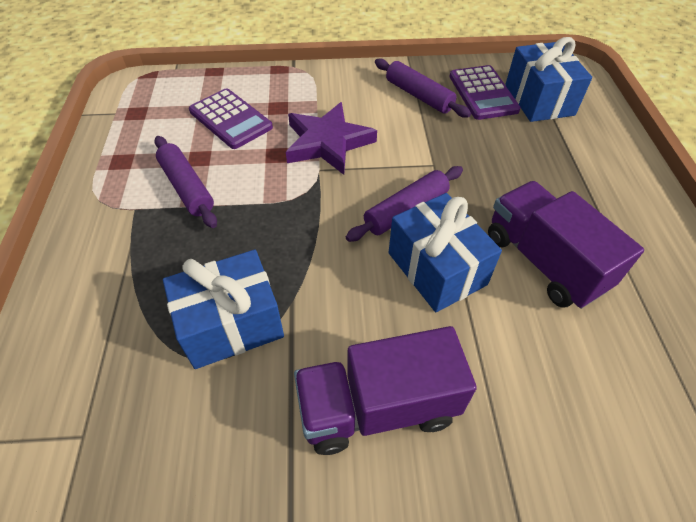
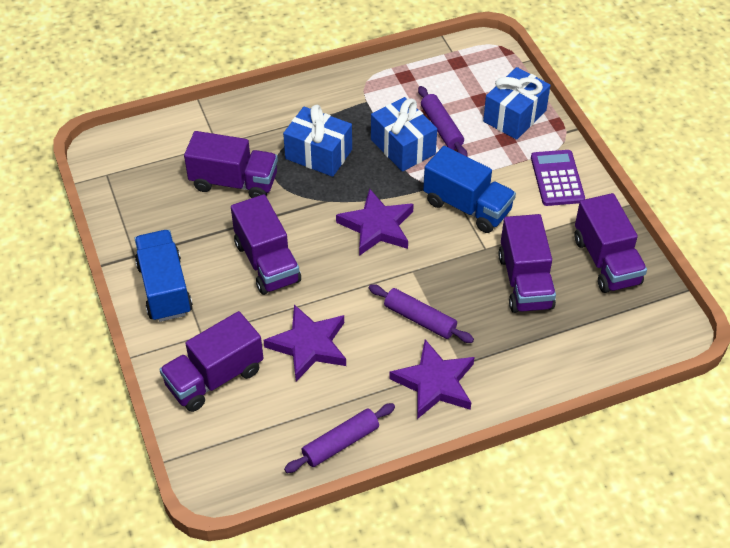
blue truck: none = 0 -> [134,230,193,322] [423,146,516,233] = 2
purple calculator: [189,89,273,149] [449,65,521,120] = 2 -> [531,150,585,206] = 1
purple star: [286,102,377,175] = 1 -> [263,304,346,381] [336,189,414,256] [389,339,474,419] = 3
purple truck: [294,326,477,455] [488,181,644,309] = 2 -> [159,311,263,412] [184,131,278,198] [231,194,301,295] [498,214,556,313] [574,193,647,293] = 5

